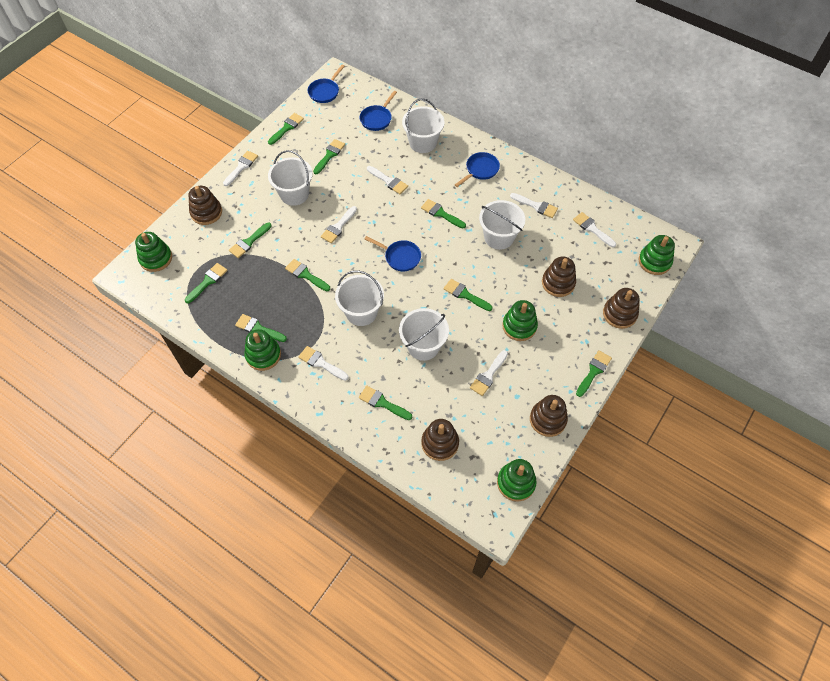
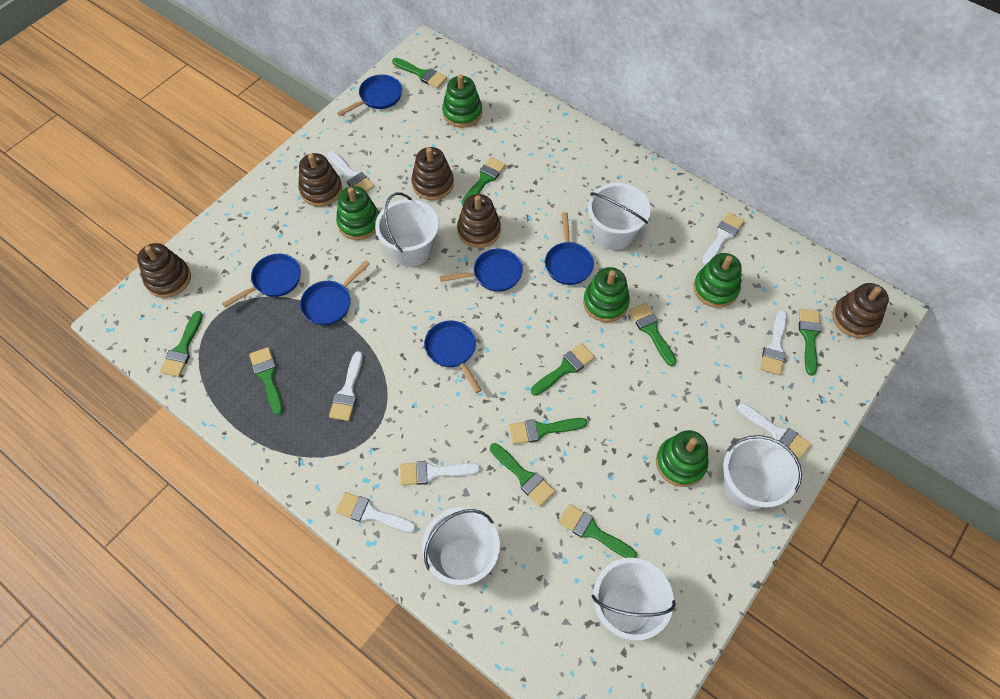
blue pan: [308,64,345,103] [360,91,397,131] [365,236,421,271] [455,152,500,187] = 4 -> [222,254,301,308] [300,261,370,325] [337,74,402,116] [424,321,481,393] [440,249,523,292] [545,212,594,285] = 6

